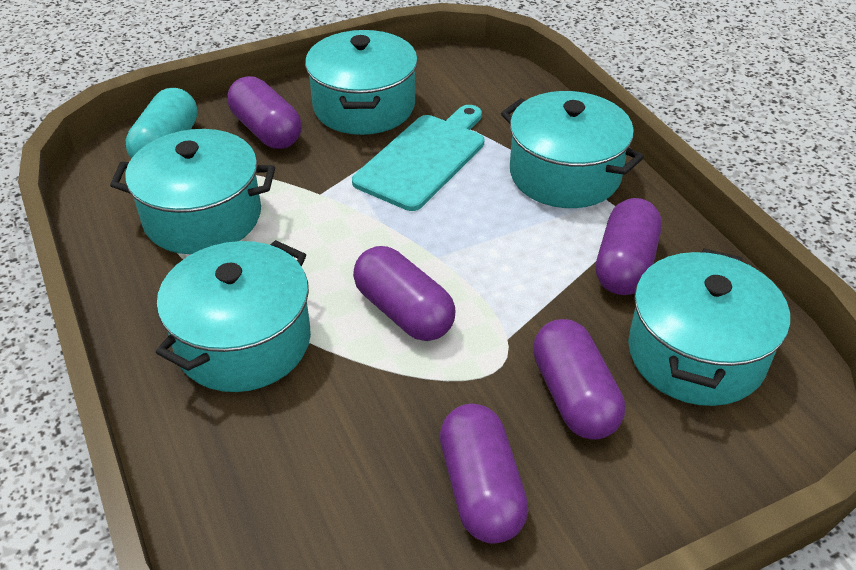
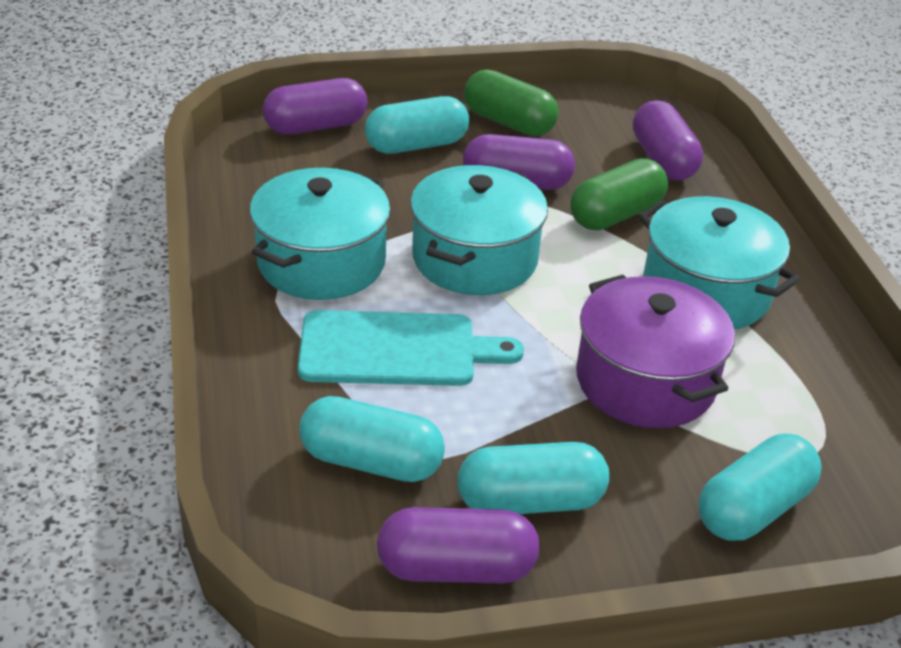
green capsule: none = 0 -> [464,69,559,136] [570,158,668,230] = 2
purple capsule: [228,76,302,149] [353,246,455,341] [440,404,529,544] [533,319,625,440] [596,198,662,295] = 5 -> [263,78,368,134] [377,507,540,584] [463,134,575,190] [633,100,703,180] = 4
purple pot: none = 0 -> [576,275,735,428] = 1
turquoise capsule: [126,88,198,159] = 1 -> [299,396,445,482] [365,96,469,154] [458,442,610,514] [698,434,822,541] = 4
turquoise pot: [110,129,275,254] [156,240,311,392] [305,30,418,135] [501,91,644,208] [628,249,790,406] = 5 -> [250,168,390,300] [410,165,548,295] [638,196,800,329] = 3

